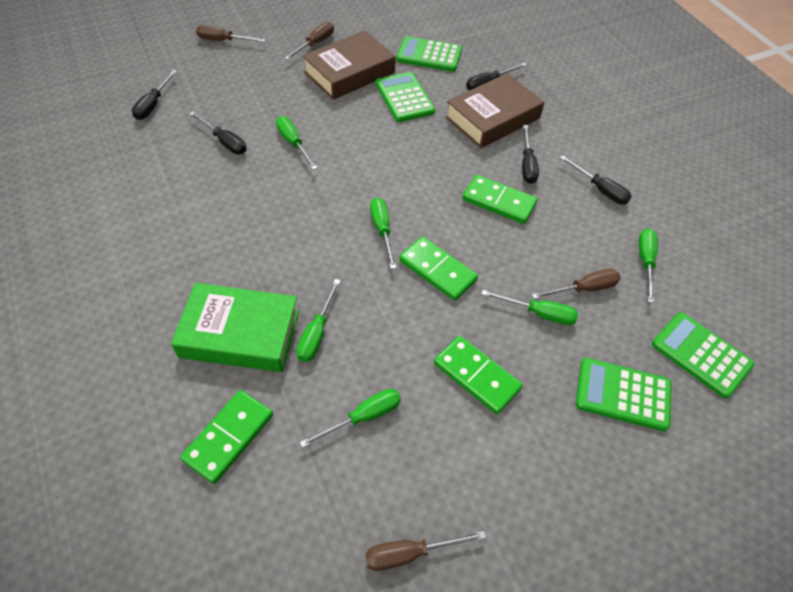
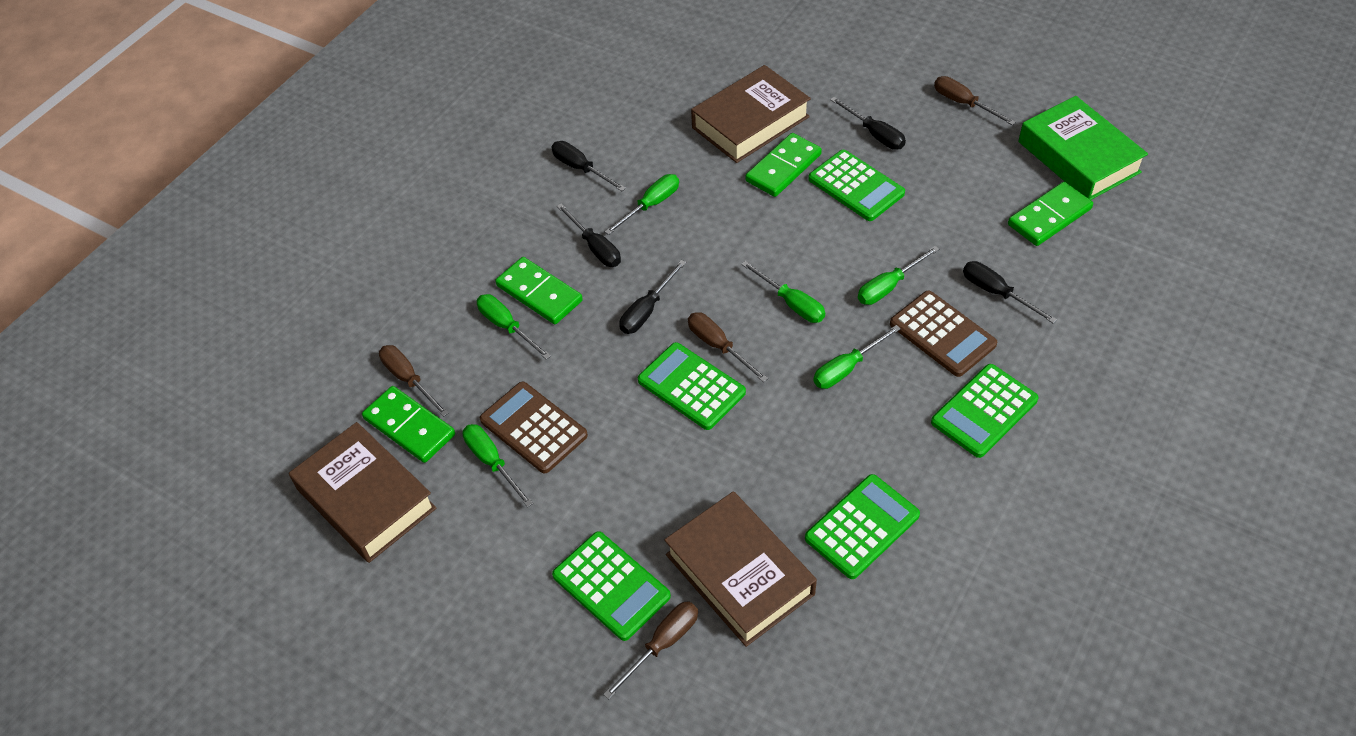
brown book: [302,30,396,100] [445,73,544,148] = 2 -> [289,422,437,563] [664,491,817,647] [691,65,811,163] = 3
brown calculator: none = 0 -> [480,382,588,473] [890,290,997,377] = 2
green calculator: [376,72,435,122] [396,36,462,72] [576,358,671,431] [652,312,755,398] = 4 -> [552,531,671,641] [638,342,746,430] [805,474,920,579] [808,150,905,221] [931,364,1038,458] = 5

